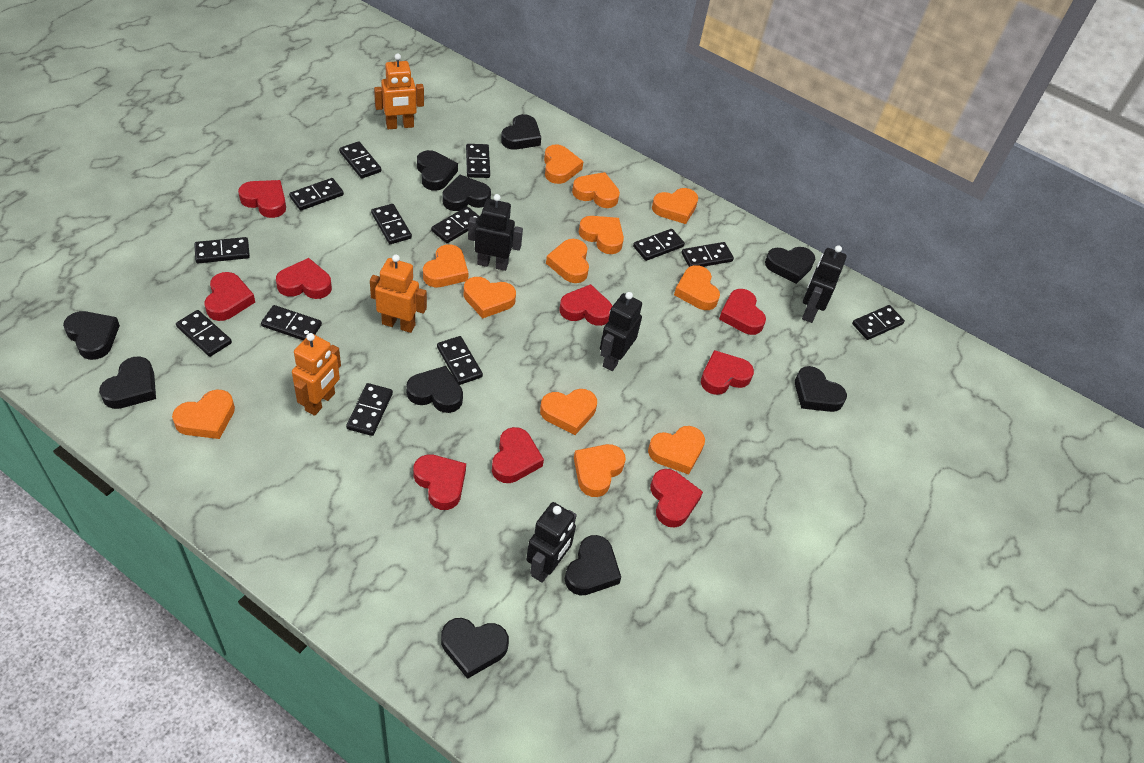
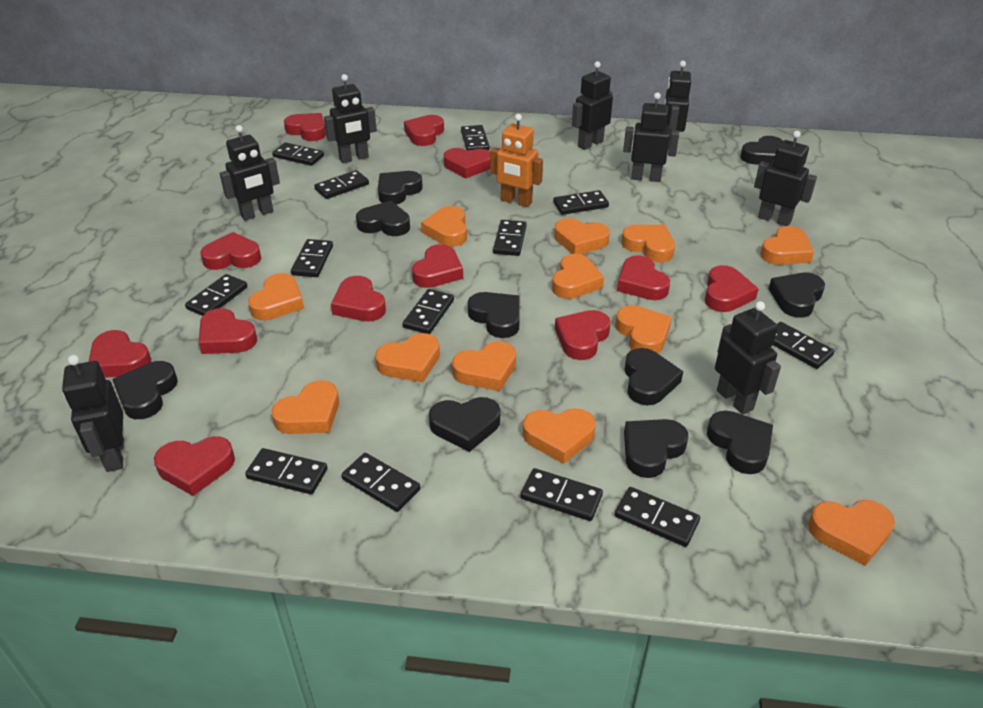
black robot: [468,194,523,271] [526,502,577,583] [600,292,642,371] [802,245,847,323] = 4 -> [62,355,124,472] [220,125,280,221] [324,74,377,163] [572,61,613,150] [623,92,679,182] [664,61,691,150] [715,301,781,414] [754,131,817,226] = 8
orange robot: [292,333,341,416] [370,255,427,333] [374,54,424,129] = 3 -> [490,114,543,207] = 1
red heart: [205,272,255,321] [238,180,286,218] [276,258,332,299] [413,454,466,510] [492,427,544,483] [560,284,612,326] [650,469,703,527] [701,350,754,395] [719,289,766,335] = 9 -> [89,330,151,378] [154,436,235,496] [199,308,257,354] [200,232,261,270] [284,113,326,141] [331,276,386,321] [404,115,444,146] [412,244,463,288] [444,148,490,178] [555,310,611,360] [617,255,670,300] [705,265,759,312] = 12

